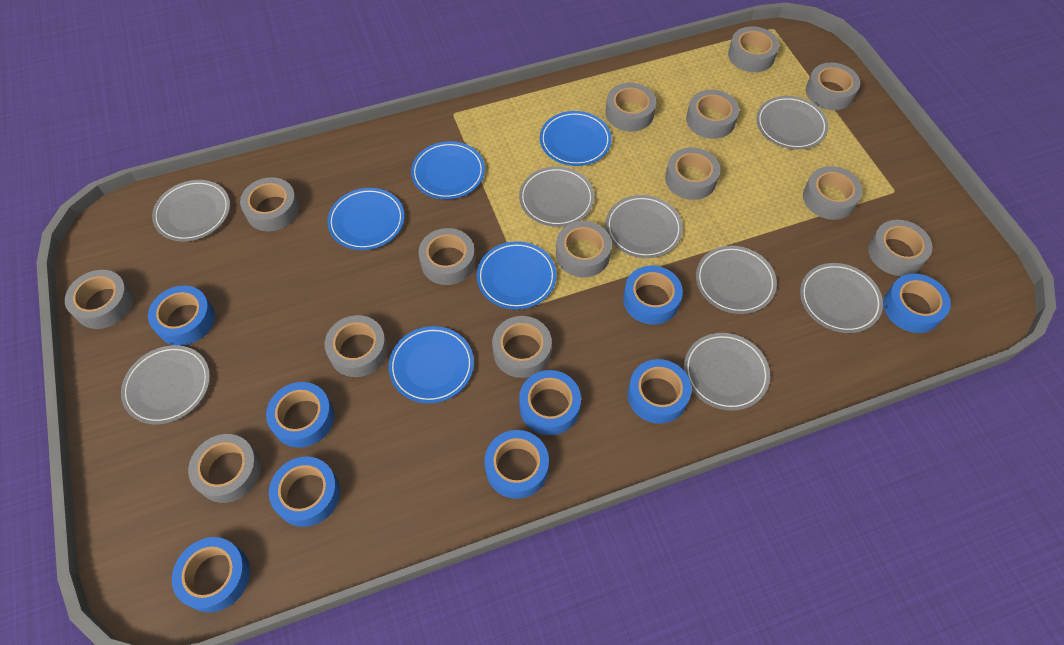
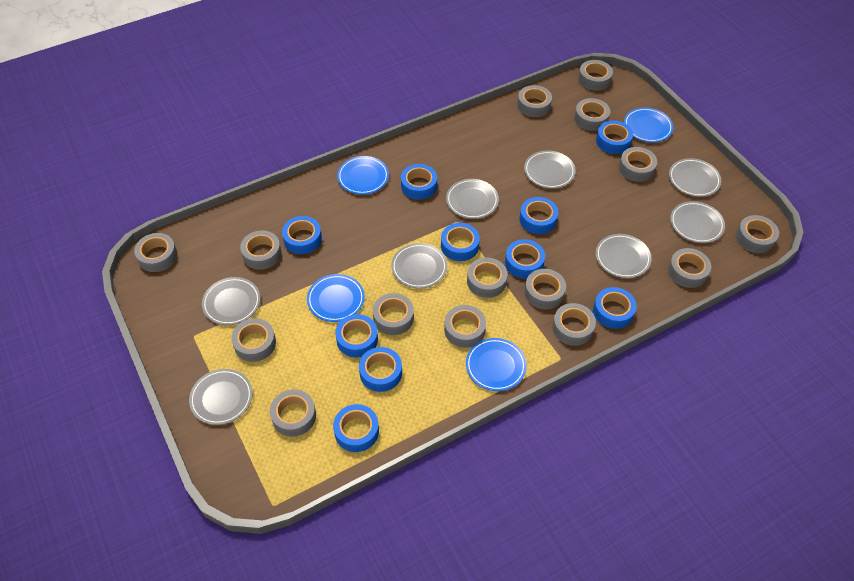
blue plate: [327,188,404,250] [388,326,474,403] [411,141,485,199] [477,241,556,309] [540,111,611,166] = 5 -> [307,274,365,322] [337,156,389,194] [466,338,527,391] [624,107,673,142] = 4
blue tape: [148,286,215,346] [172,537,250,613] [266,382,334,448] [269,457,340,527] [484,430,549,499] [519,370,581,435] [623,266,683,325] [628,359,691,424] [883,274,951,333] = 9 -> [282,216,322,254] [333,404,379,452] [335,314,378,357] [359,347,402,392] [401,164,437,200] [441,223,480,261] [505,239,545,279] [519,197,558,234] [593,287,637,329] [596,120,633,154] = 10
grey tape: [65,270,133,329] [188,434,261,503] [240,177,299,231] [325,315,388,377] [418,228,476,285] [492,316,552,378] [556,221,612,277] [605,83,656,132] [665,147,720,200] [686,90,739,139] [728,27,779,72] [803,166,863,220] [806,63,860,110] [868,220,932,276] = 14 -> [134,233,177,272] [231,318,276,362] [240,230,281,269] [270,389,316,437] [373,293,414,335] [444,305,486,348] [467,258,507,298] [517,85,552,117] [524,269,566,309] [552,303,596,346] [574,98,610,131] [578,60,613,91] [619,147,657,182] [668,248,711,288] [736,215,779,253] = 15

